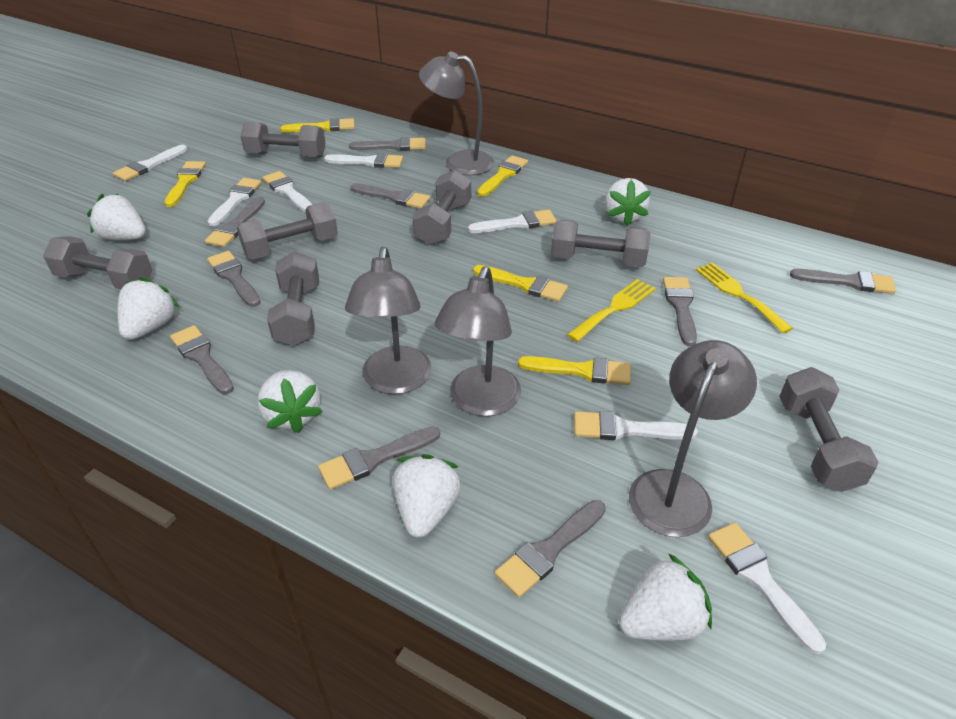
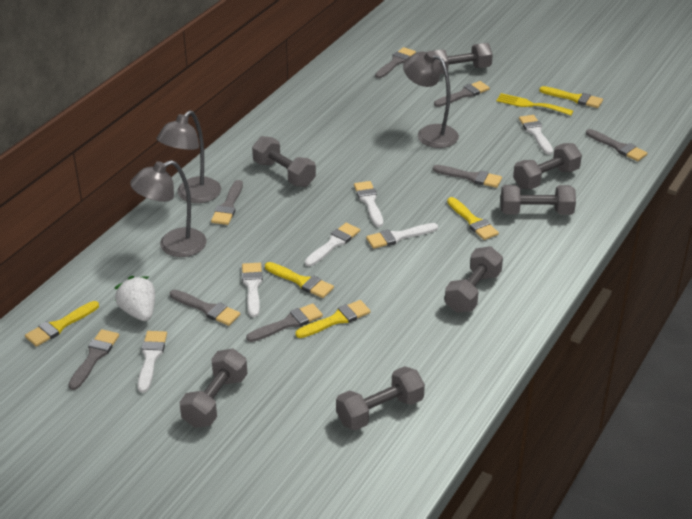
grey brush: [170,325,234,394] [205,197,265,247] [207,251,261,307] [318,426,440,490] [349,137,426,151] [350,183,430,208] [494,500,606,597] [663,277,697,346] [790,269,896,294] = 9 -> [68,329,119,390] [170,290,240,326] [211,180,243,225] [246,303,323,342] [375,47,416,78] [433,165,502,188] [434,81,490,107] [586,129,647,161] = 8
grey lamp: [345,247,432,394] [419,51,494,175] [435,266,521,416] [629,340,757,537] = 4 -> [130,160,207,257] [156,110,221,203] [403,51,459,148] = 3
white brush: [113,145,187,181] [208,178,262,226] [262,171,312,212] [324,153,403,168] [468,210,557,233] [574,411,698,440] [708,523,826,655] = 7 -> [137,331,167,393] [242,263,263,317] [305,223,360,266] [354,181,383,227] [366,223,438,249] [519,115,553,155] = 6
white strawberry: [87,194,146,240] [117,277,179,340] [257,370,323,433] [392,454,461,538] [605,178,651,226] [619,553,712,641] = 6 -> [115,276,155,321] = 1
yellow fork: [567,279,656,342] [696,263,793,333] = 2 -> [496,93,573,115] = 1

